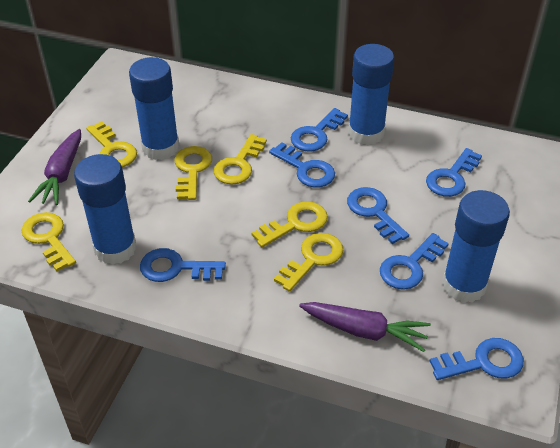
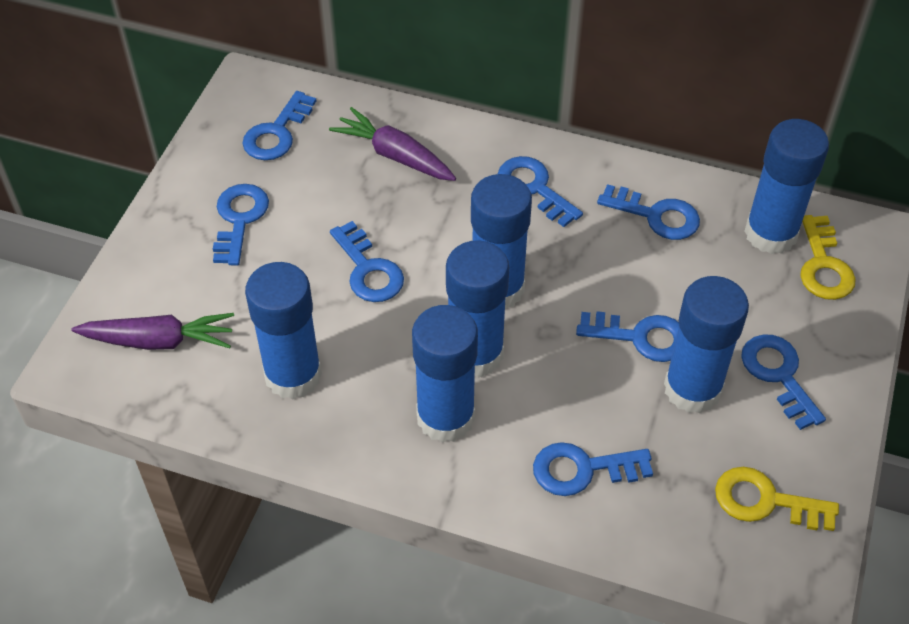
blue glue stick: [74,154,137,265] [129,57,179,160] [348,44,394,145] [442,190,510,303] = 4 -> [245,262,322,399] [412,305,478,443] [446,240,509,377] [471,174,532,309] [664,276,749,413] [744,119,829,254] = 6
blue key: [140,248,226,282] [269,142,335,187] [291,108,348,152] [347,187,409,244] [380,233,449,290] [426,148,482,197] [430,338,524,380] = 7 -> [213,184,269,265] [242,91,316,160] [330,221,404,302] [498,156,583,227] [533,442,653,496] [576,311,679,362] [597,184,700,240] [741,334,826,430] = 8
yellow key: [21,212,76,271] [86,121,137,167] [174,146,212,200] [214,134,267,184] [252,201,328,248] [274,233,344,292] = 6 -> [715,467,839,531] [800,215,856,300] = 2

